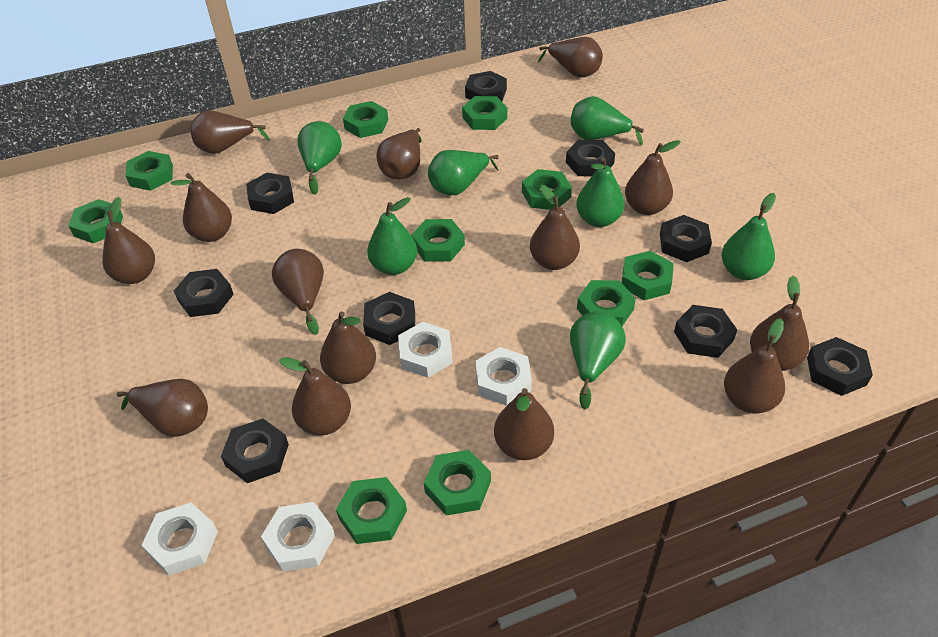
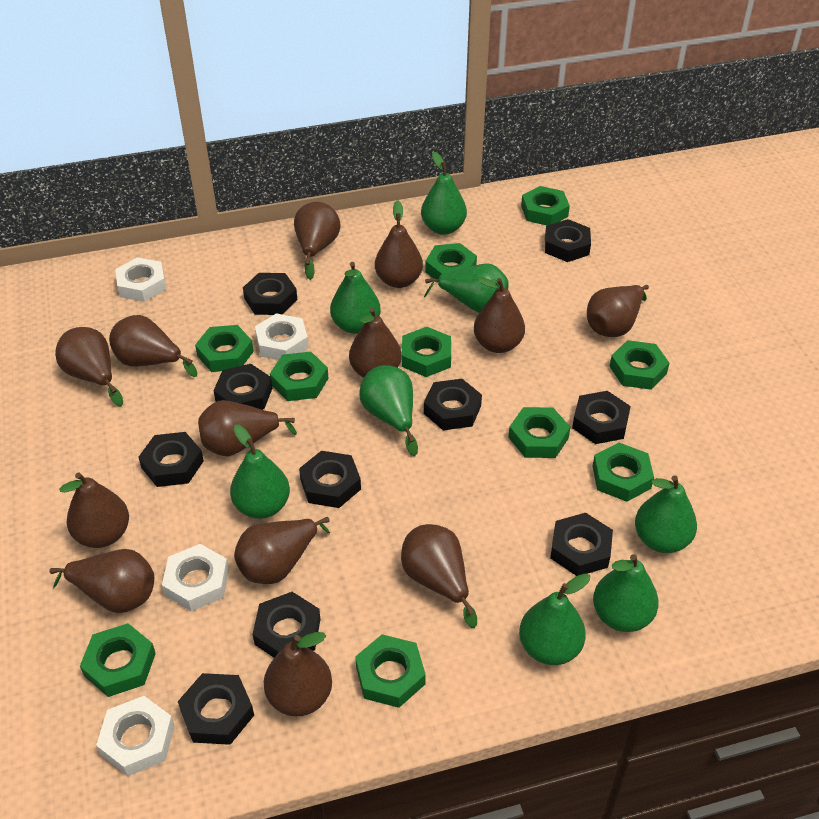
black nut: [174,269,234,317] [221,419,289,483] [246,173,294,214] [363,292,415,345] [465,71,507,101] [566,139,615,177] [660,215,712,262] [674,305,737,358] [807,337,873,396] = 9 -> [138,432,204,487] [178,673,254,745] [213,364,273,410] [243,273,297,315] [253,592,320,658] [299,451,361,508] [424,379,482,430] [545,219,591,262] [550,513,613,576] [572,391,631,444] = 10
brown pear: [102,197,155,284] [117,379,208,437] [171,173,232,242] [190,110,270,154] [272,249,324,335] [279,357,351,436] [320,311,376,384] [376,128,422,179] [494,388,554,460] [530,185,580,270] [538,37,603,78] [625,140,681,215] [724,318,785,414] [750,276,809,371] = 14 -> [49,549,154,613] [55,327,123,406] [59,473,129,548] [109,315,197,377] [198,400,297,456] [234,517,330,584] [264,632,332,716] [294,202,341,280] [349,308,402,378] [375,200,423,288] [401,524,477,628] [474,277,525,353] [587,285,649,337] = 13
green pear: [297,121,342,195] [367,197,417,275] [428,150,499,195] [570,311,626,410] [571,96,644,145] [576,157,625,227] [722,193,776,280] = 7 -> [230,424,290,519] [330,262,381,334] [359,365,418,456] [421,152,467,235] [424,263,509,313] [519,573,590,665] [593,554,659,632] [635,475,697,553] = 8

